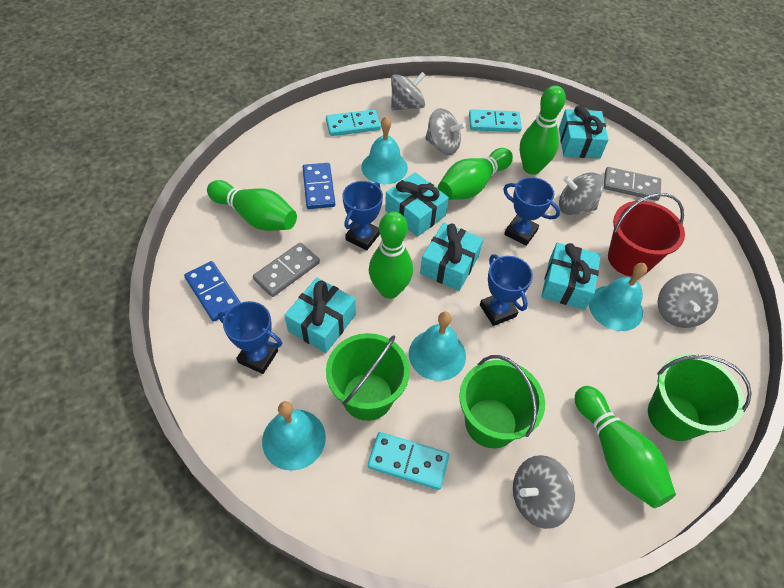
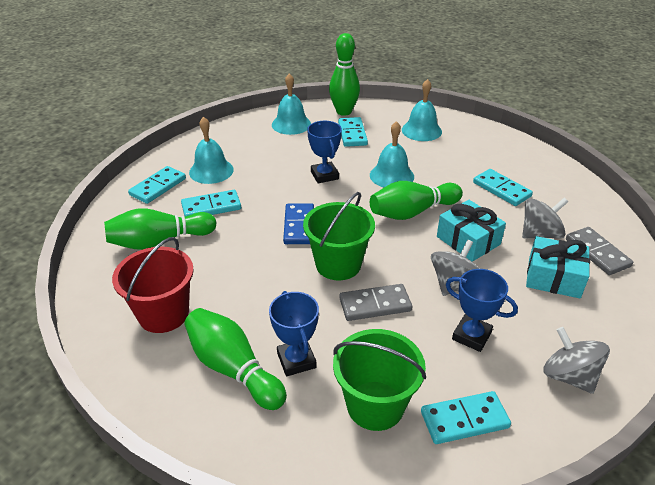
blue domino: [184,261,241,322] [303,163,335,209] = 2 -> [283,203,314,244] = 1
blue trophy: [218,301,282,374] [342,181,383,250] [480,254,533,326] [503,177,560,246] = 4 -> [269,291,319,377] [307,121,342,184] [446,269,518,352] = 3
green bowling pin: [207,180,297,231] [369,211,413,299] [438,148,513,200] [520,86,566,175] [575,386,676,508] = 5 -> [104,208,217,250] [184,308,287,410] [329,33,360,116] [370,181,463,220] = 4
green bucket: [326,333,410,421] [459,355,545,448] [648,354,752,441] = 3 -> [303,192,375,280] [333,329,426,431] = 2
grey spinning top: [391,72,426,110] [425,108,466,155] [513,455,575,529] [559,173,604,215] [658,273,718,328] = 5 -> [431,240,479,296] [522,198,568,239] [543,327,610,394] = 3
turquoise domino: [326,109,381,136] [368,432,449,490] [469,109,522,132] = 3 -> [128,166,186,204] [181,190,241,217] [338,117,368,147] [421,391,511,444] [473,169,533,206] = 5
turquoise gift: [284,278,356,353] [385,172,449,237] [420,222,483,291] [541,243,601,310] [559,106,609,159] = 5 -> [437,200,506,262] [526,236,590,298] = 2

